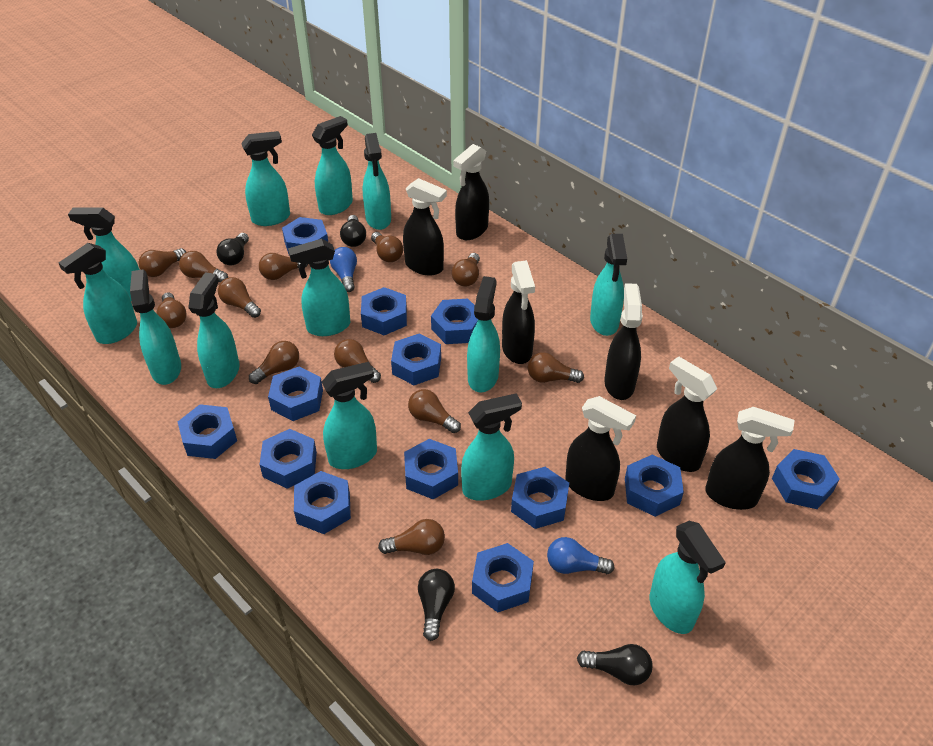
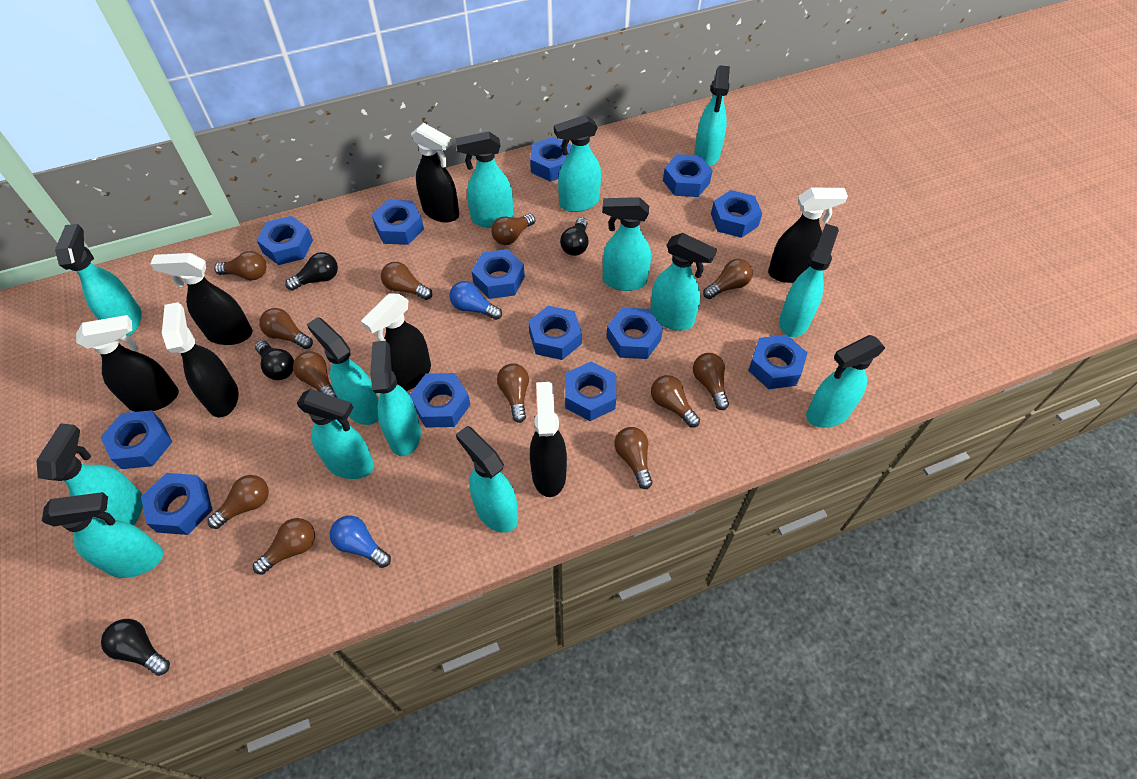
turquoise spray bottle: [59,243,137,344] [68,208,140,301] [130,269,181,385] [188,272,240,388] [241,131,290,226] [288,239,350,336] [312,116,353,215] [322,362,377,469] [363,133,391,230] [461,393,522,501] [467,276,500,392] [590,234,627,336] [650,521,726,634] = 13 -> [36,423,143,525] [42,492,163,578] [55,224,142,336] [297,389,374,479] [307,317,379,425] [370,341,421,456] [455,131,513,228] [456,426,518,533] [554,115,601,212] [602,197,651,291] [650,233,717,331] [695,65,730,166] [779,224,839,337] [806,335,885,428] = 14

